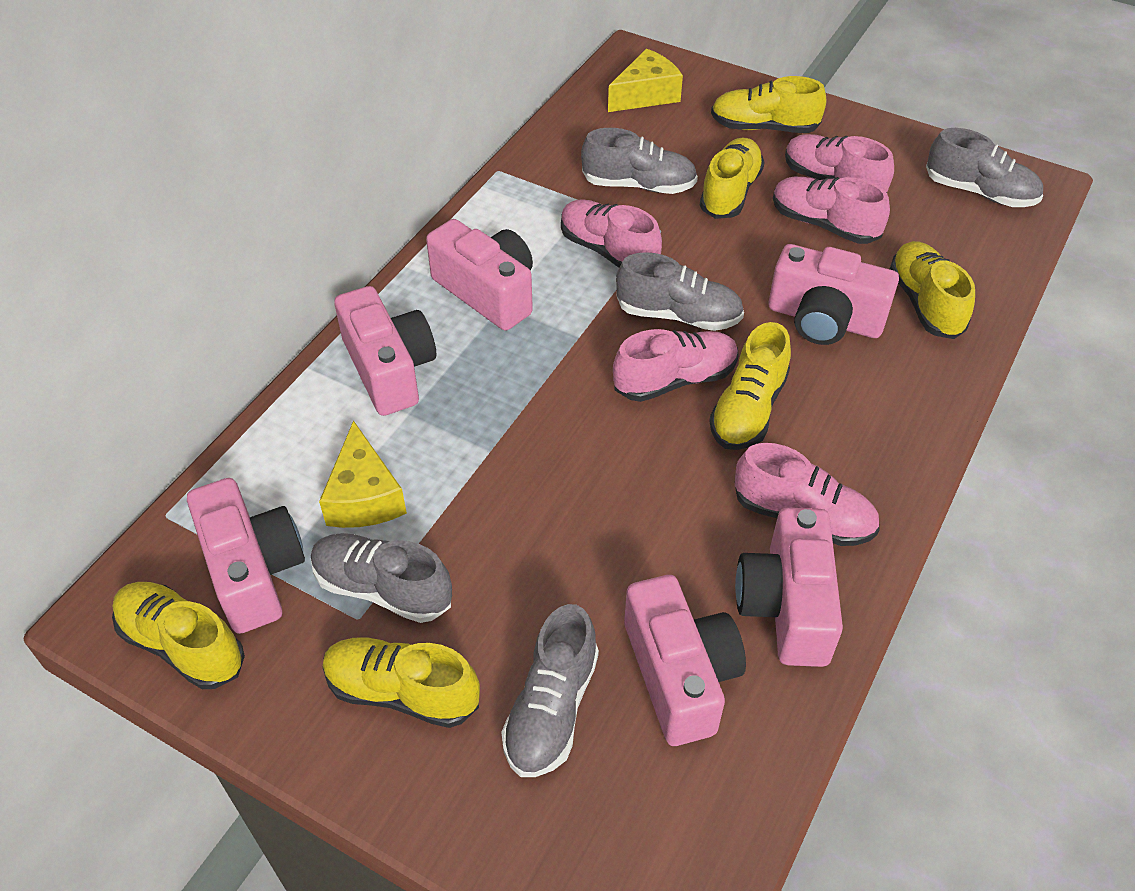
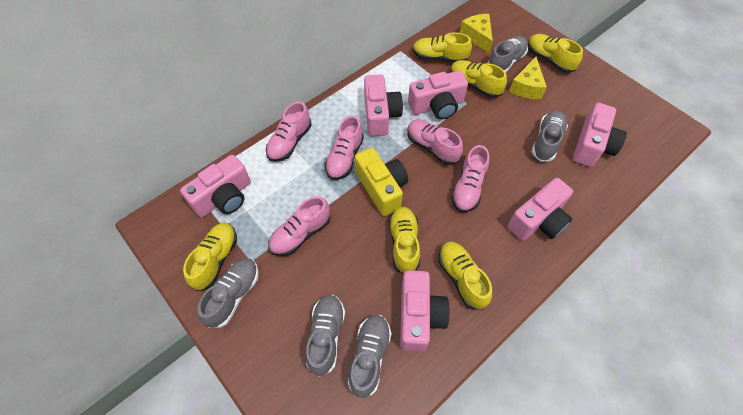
yellow camera: none = 0 -> [355,148,408,216] = 1

